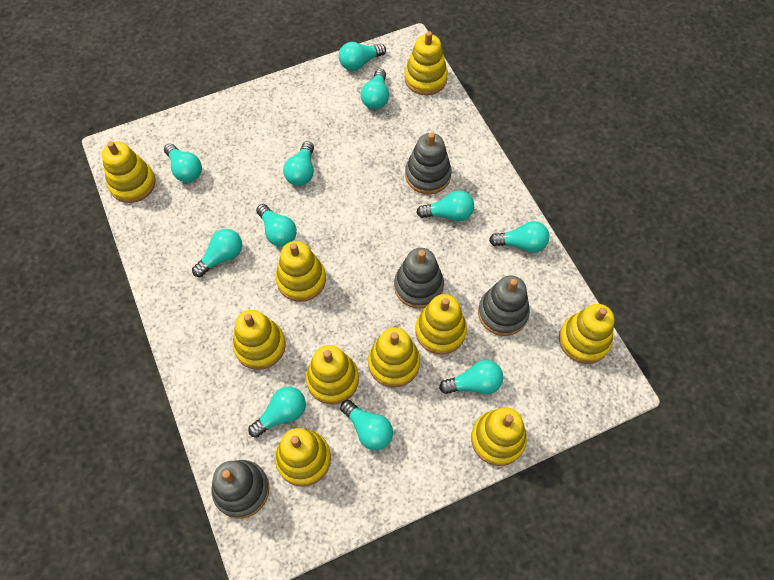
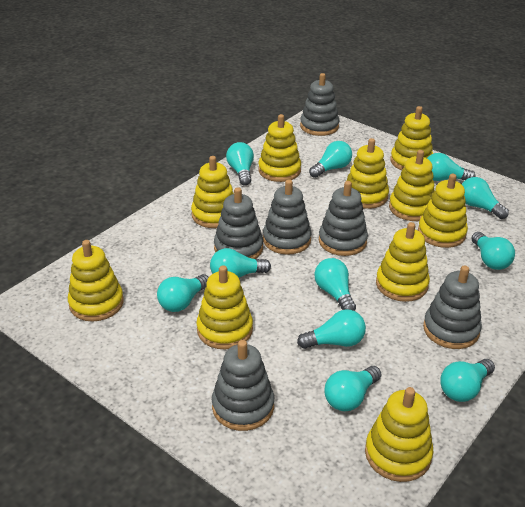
grey stacking toy: [212,460,269,519] [394,248,444,308] [405,132,452,194] [478,276,530,336] = 4 -> [212,340,274,431] [214,187,263,259] [263,179,311,255] [300,73,339,136] [319,181,368,256] [423,265,482,349] = 6

